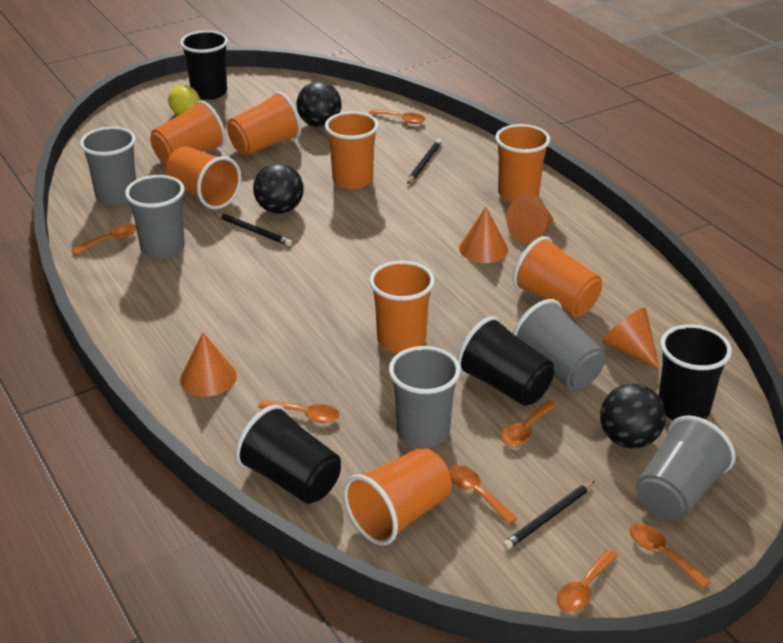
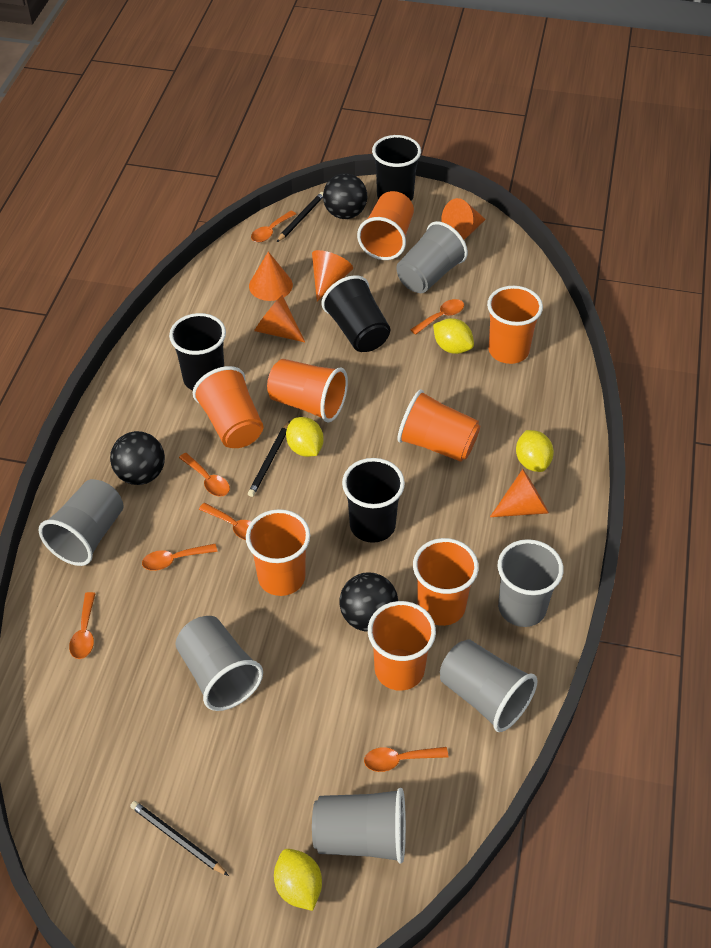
grey cup: [80,127,136,206] [125,175,185,259] [389,346,461,447] [513,299,606,390] [636,415,736,520] = 5 -> [39,479,124,566] [175,616,263,711] [312,788,406,864] [396,221,468,293] [440,639,538,732] [498,539,564,627] = 6
orange cone: [180,333,237,396] [459,207,508,263] [507,194,554,243] [602,308,660,370] = 4 -> [249,252,293,301] [254,295,305,342] [312,250,353,301] [441,198,486,240] [490,469,549,517] = 5
yellow lemon: [168,85,200,115] = 1 -> [274,849,322,911] [286,417,324,457] [433,318,474,354] [516,430,554,472] = 4

